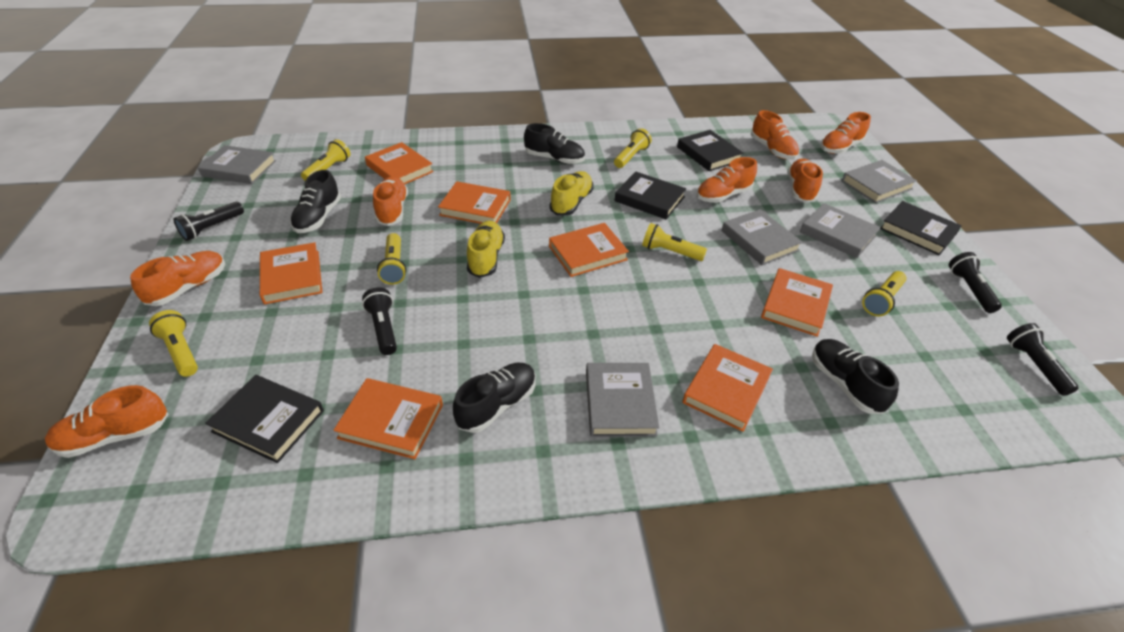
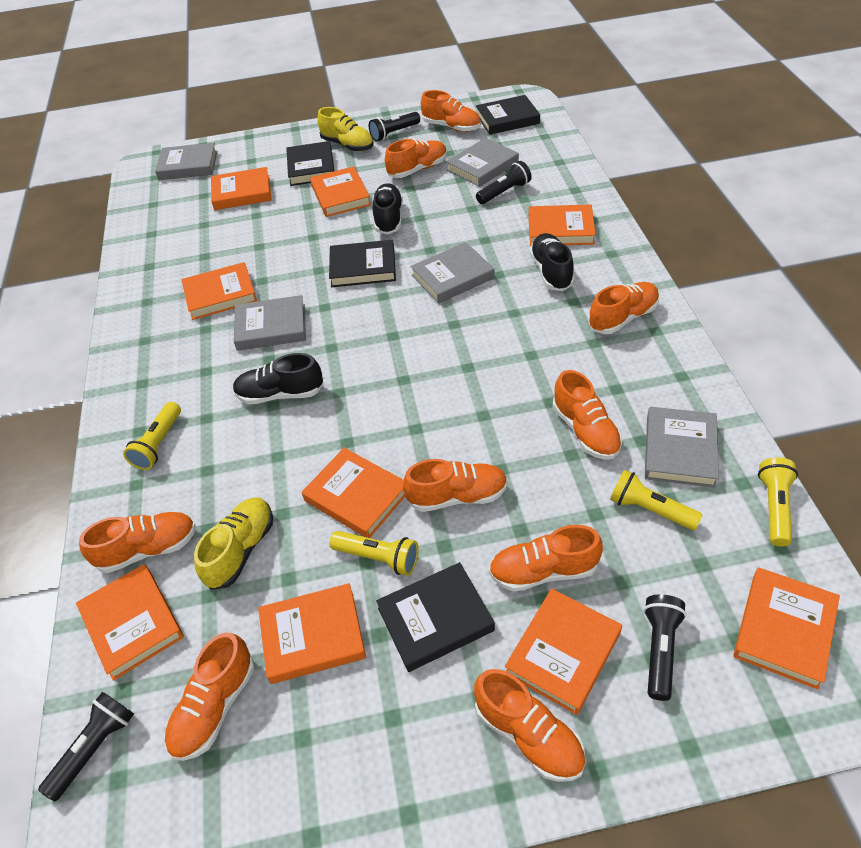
black shoe: [290,170,341,233] [453,363,536,433] [524,123,585,164] [812,339,899,414] = 4 -> [233,353,323,404] [372,183,403,234] [529,233,574,291] = 3
orange book: [260,242,323,304] [333,378,443,459] [365,142,434,184] [438,181,511,224] [549,223,629,277] [683,344,773,432] [761,268,833,337] = 7 -> [76,564,184,681] [181,262,257,320] [211,167,272,210] [258,583,366,684] [302,448,405,538] [310,166,371,217] [505,588,622,715] [529,204,596,246] [733,568,840,690] = 9
orange shoe: [45,385,169,458] [130,251,225,306] [373,176,408,226] [697,157,757,203] [751,110,799,160] [787,159,823,203] [820,112,871,154] = 7 -> [79,512,196,573] [164,632,254,761] [385,139,447,178] [403,459,508,512] [421,90,481,132] [474,669,585,782] [489,525,603,592] [553,370,622,460] [588,282,659,334] = 9
yellow flashlight: [149,310,198,377] [301,139,350,181] [377,233,406,285] [614,128,652,168] [642,223,707,261] [862,271,907,316] = 6 -> [123,402,181,470] [329,531,419,576] [610,470,702,530] [758,457,798,547] = 4

